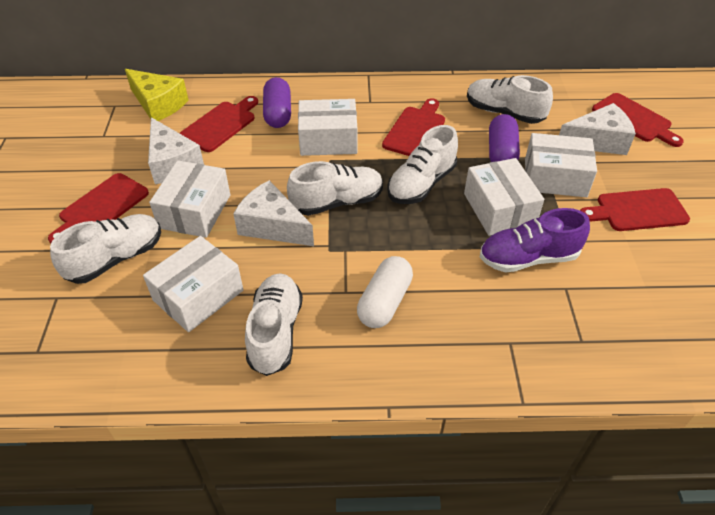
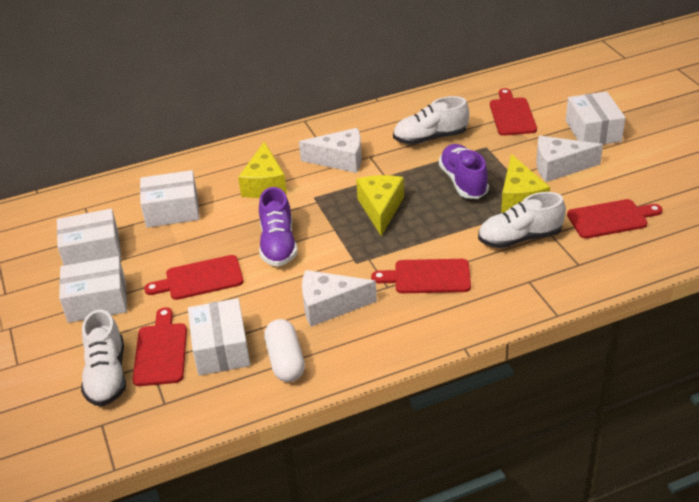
purple capsule: [263,77,291,128] [489,114,520,162] = 2 -> none = 0
purple shoe: [480,208,590,273] = 1 -> [259,187,297,267] [439,144,489,199] = 2
white shoe: [50,214,161,284] [245,273,303,376] [287,161,383,216] [387,125,458,204] [467,75,553,124] = 5 -> [81,310,126,406] [393,96,469,145] [478,192,566,248] = 3
yellow cheese: [125,69,189,121] = 1 -> [238,142,287,198] [356,175,404,236] [501,154,550,213] = 3

